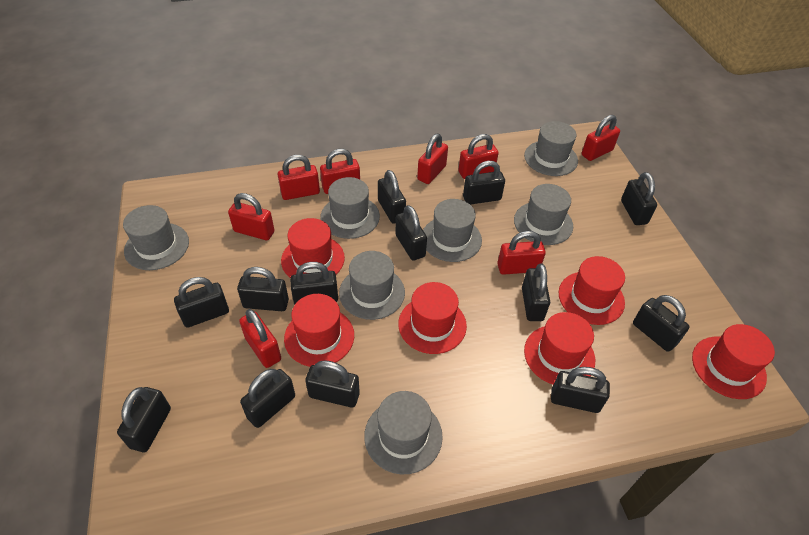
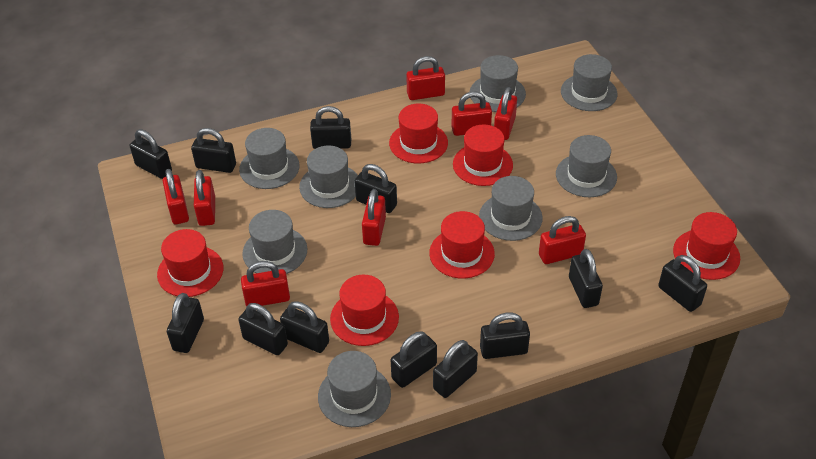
black padlock: [117,387,171,452] [174,277,229,328] [237,267,289,311] [240,369,295,428] [290,262,338,305] [305,360,360,408] [378,170,406,224] [396,205,427,261] [463,161,505,205] [522,263,550,321] [551,367,610,413] [621,172,657,225] [633,295,690,352] = 13 -> [130,129,172,179] [167,293,204,353] [191,128,236,173] [238,303,288,355] [280,301,329,353] [310,106,351,149] [354,164,397,213] [391,331,437,388] [433,340,478,398] [480,313,530,359] [569,249,603,308] [658,255,707,312] = 12
grey hat: [123,205,189,270] [320,177,380,239] [339,251,405,320] [364,391,443,474] [423,199,482,262] [514,184,573,245] [524,121,578,176] = 7 -> [239,128,300,189] [242,210,307,274] [299,146,358,208] [318,351,391,427] [470,55,526,112] [479,176,543,241] [556,135,617,197] [561,54,618,111] = 8

